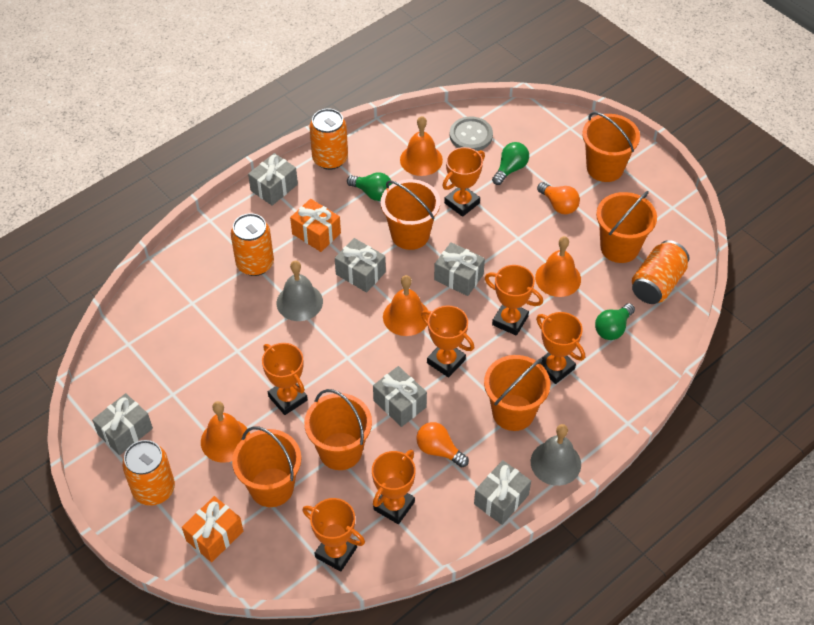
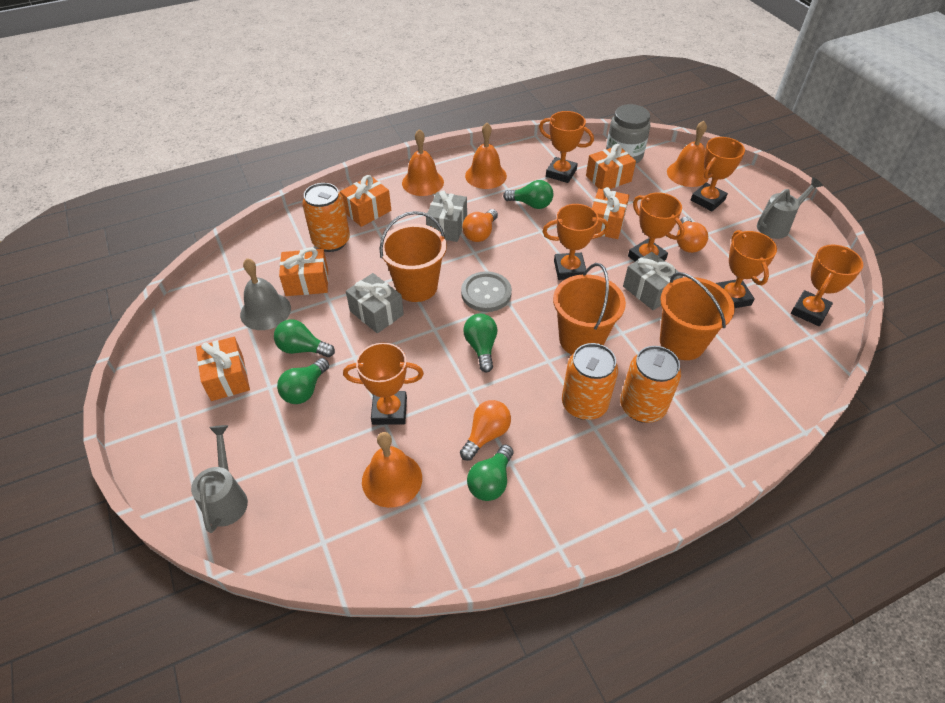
green light bulb: [347,172,392,201] [492,142,529,185] [595,303,635,340] = 3 -> [274,319,335,357] [277,358,329,404] [463,314,497,372] [467,445,513,501] [503,180,553,209] = 5
grey bell: [277,260,323,321] [531,424,581,486] = 2 -> [240,258,291,330] = 1
grey gift: [92,393,153,455] [248,153,298,206] [335,238,386,293] [373,366,427,427] [434,242,485,296] [474,460,531,525] = 6 -> [346,273,404,333] [426,190,467,242] [623,252,683,310] = 3
grey jar: none = 0 -> [606,104,650,163] = 1
grey watering can: none = 0 -> [191,425,248,533] [757,177,823,239] = 2
orange bucket: [232,426,301,507] [304,389,372,470] [381,179,440,250] [484,355,550,431] [582,112,640,182] [596,191,657,263] = 6 -> [379,211,447,302] [553,263,626,355] [660,272,735,360] = 3
orange can: [122,440,175,506] [231,213,274,276] [309,109,348,170] [632,240,689,304] = 4 -> [302,183,350,252] [562,343,618,420] [620,346,681,423] = 3
orange gift: [182,496,243,562] [290,199,341,252] = 2 -> [196,337,250,401] [279,247,328,296] [340,175,391,227] [586,144,636,189] [592,187,629,239] = 5
orange light bulb: [416,422,469,468] [537,182,580,214] = 2 -> [460,400,511,461] [462,209,498,242] [677,216,708,253] = 3

